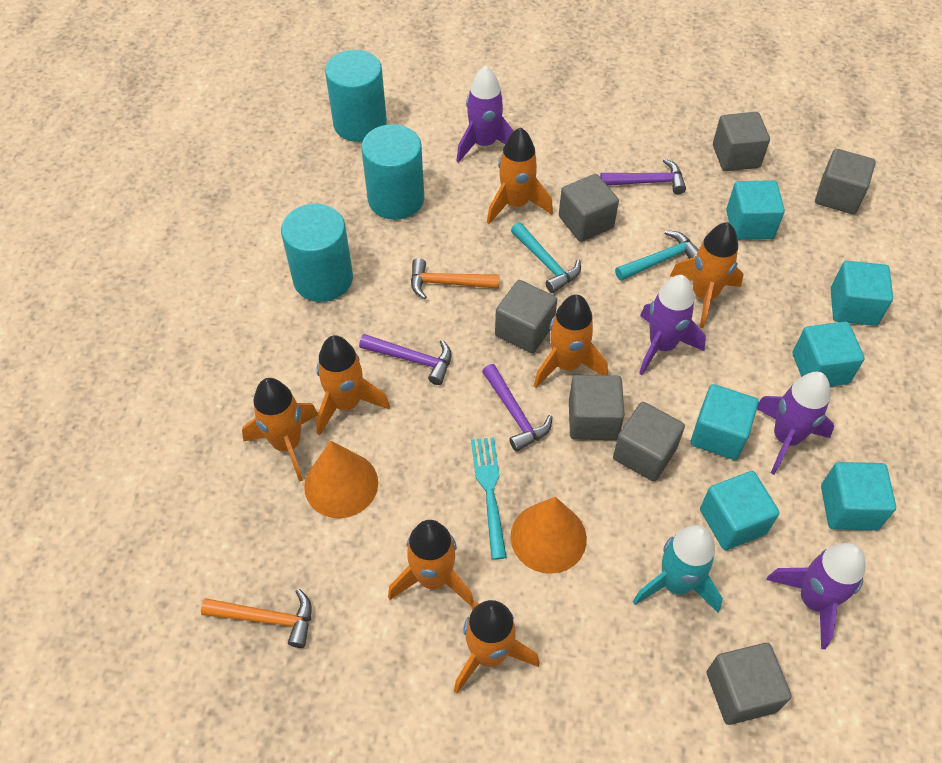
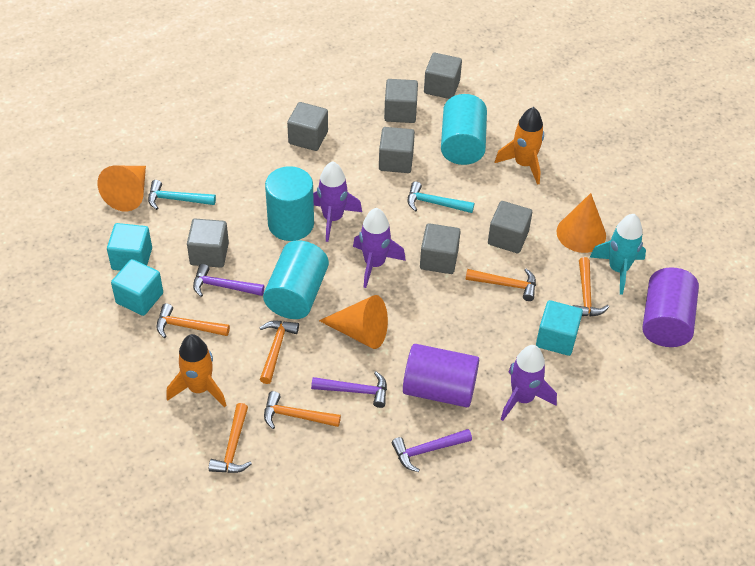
orange cone: [304,441,378,518] [511,497,587,574] = 2 -> [98,166,146,212] [319,295,388,349] [557,193,606,253] = 3
orange hammer: [201,589,312,648] [411,258,500,299] = 2 -> [156,304,230,338] [209,403,252,473] [260,321,299,384] [264,391,341,429] [465,268,536,301] [573,257,609,316] = 6
orange rocket: [242,378,318,482] [316,335,390,435] [388,520,474,607] [454,600,540,693] [487,127,553,224] [534,294,608,388] [670,222,744,328] = 7 -> [166,334,227,407] [495,107,544,185] = 2
purple cylinder: none = 0 -> [403,344,479,407] [642,267,699,347] = 2
purple rocket: [457,66,514,163] [639,275,706,375] [757,372,834,474] [766,543,866,649] = 4 -> [313,161,362,242] [353,208,406,288] [501,345,557,421] = 3
turquoise cube: [691,384,759,460] [700,471,780,550] [726,180,785,240] [792,322,865,387] [821,462,896,530] [831,261,893,326] = 6 -> [107,223,152,271] [111,259,163,316] [536,300,583,356] = 3
turquoise fork: [471,437,507,560] = 1 -> none = 0

